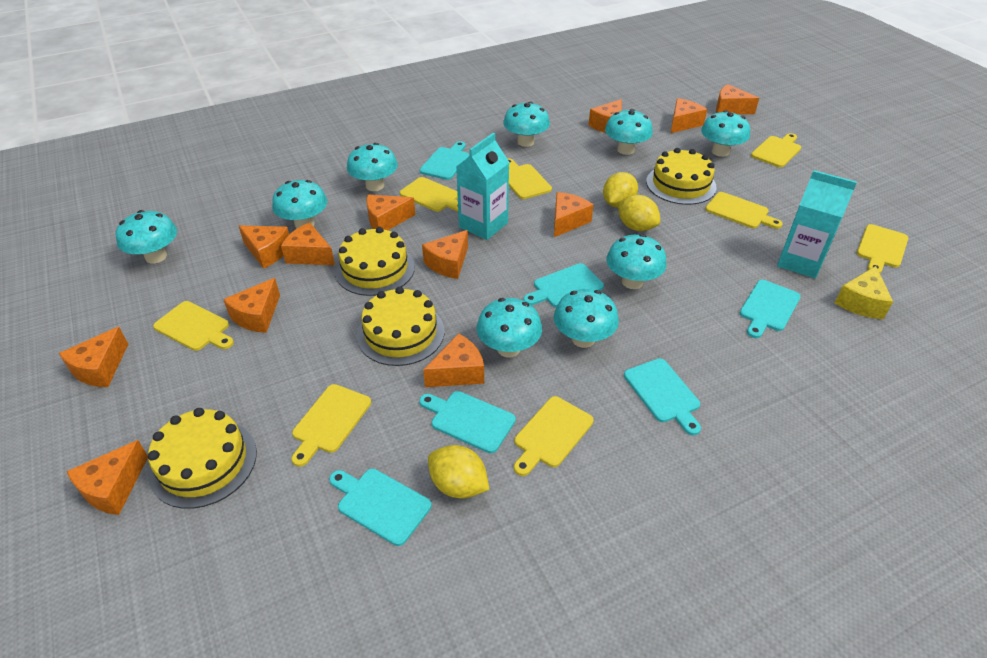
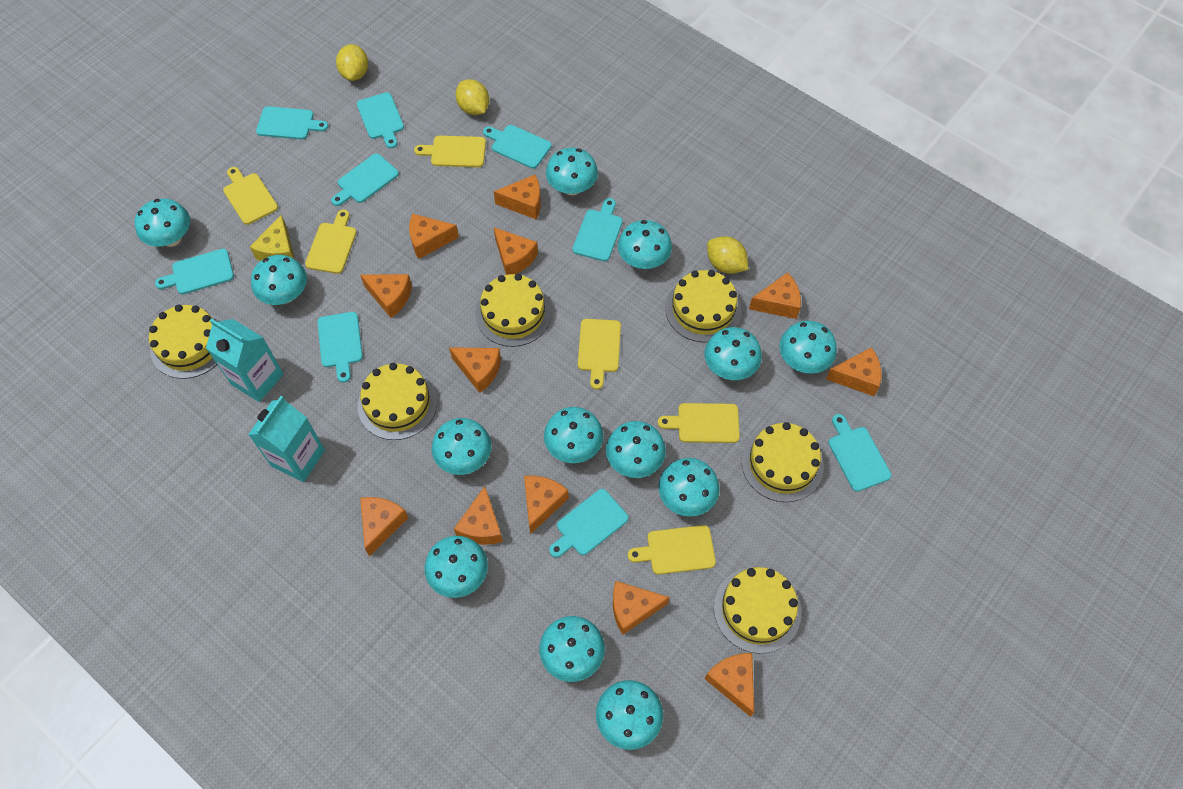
turquoise cutting board: [329,469,431,546] [419,141,469,180] [419,391,516,453] [523,263,604,307] [624,358,701,436] [740,280,801,338] = 6 -> [155,249,234,294] [256,106,328,139] [318,312,363,383] [331,154,399,206] [357,92,404,148] [483,125,552,169] [549,489,628,557] [572,198,623,261] [828,414,891,492] = 9
turquoise mushroom: [116,210,177,263] [272,180,327,228] [347,143,398,191] [476,298,542,357] [503,101,550,147] [554,289,619,348] [605,109,653,155] [607,234,667,289] [701,110,750,157] = 9 -> [135,198,190,247] [251,255,307,305] [424,536,488,598] [432,418,491,475] [539,616,605,682] [544,407,603,463] [546,148,598,195] [596,680,663,750] [606,421,666,478] [618,220,672,269] [658,458,720,517] [704,327,762,380] [779,321,837,374] = 13
yellow cake: [148,408,257,509] [335,227,415,296] [357,287,445,366] [646,148,717,205] = 4 -> [149,304,221,379] [358,363,438,440] [475,274,552,347] [665,270,742,342] [714,567,801,654] [742,422,824,502] = 6
yellow cutting board: [153,301,234,351] [291,384,371,467] [400,177,458,212] [508,158,552,199] [514,396,594,476] [705,192,783,229] [751,133,801,167] [857,224,908,273] = 8 -> [223,167,278,225] [305,210,357,274] [414,136,486,167] [578,319,621,389] [628,525,716,575] [658,403,740,443] = 6

